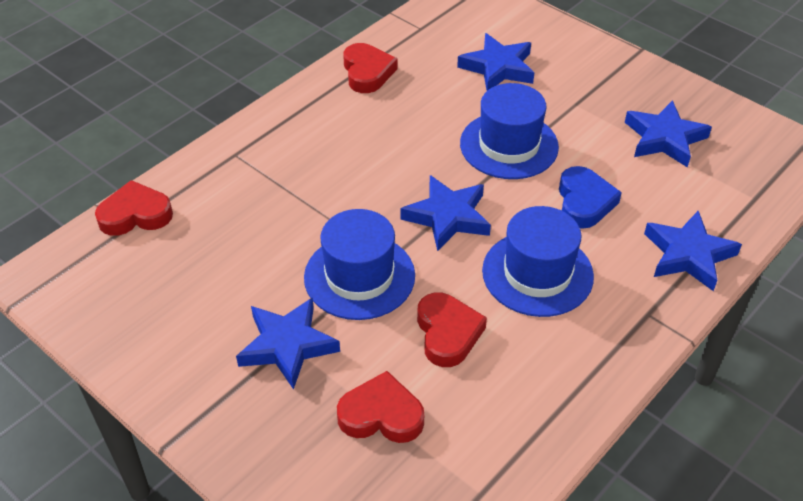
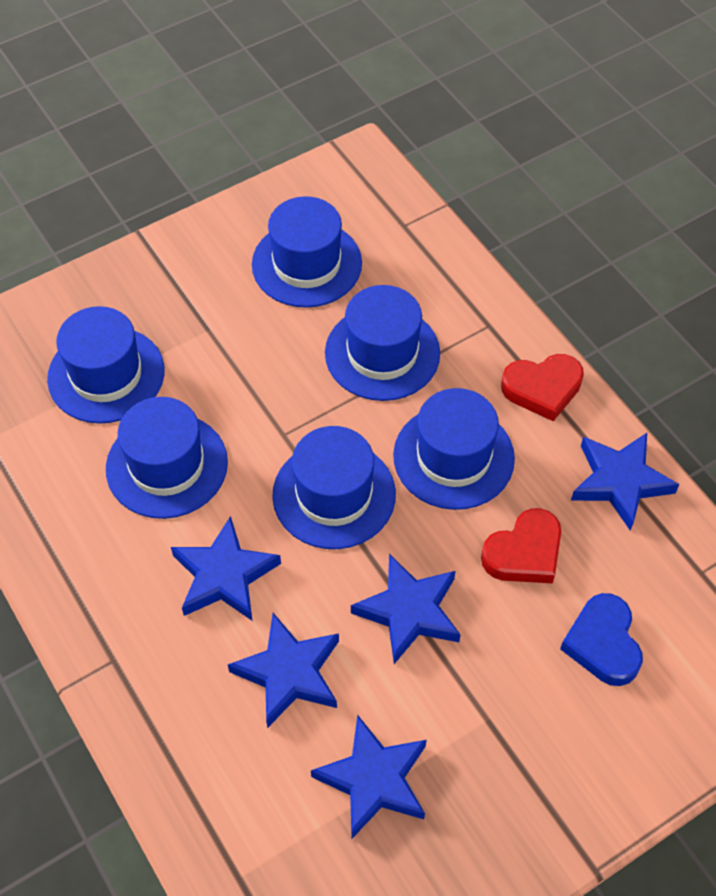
blue hat: [304,209,415,320] [460,83,559,179] [482,206,594,317] = 3 -> [47,306,164,424] [106,397,228,519] [252,196,362,308] [272,426,396,549] [325,285,440,401] [393,388,515,510] = 6
red heart: [95,180,173,236] [337,371,424,443] [343,43,397,93] [417,292,487,367] = 4 -> [481,508,561,583] [501,354,584,421] = 2

